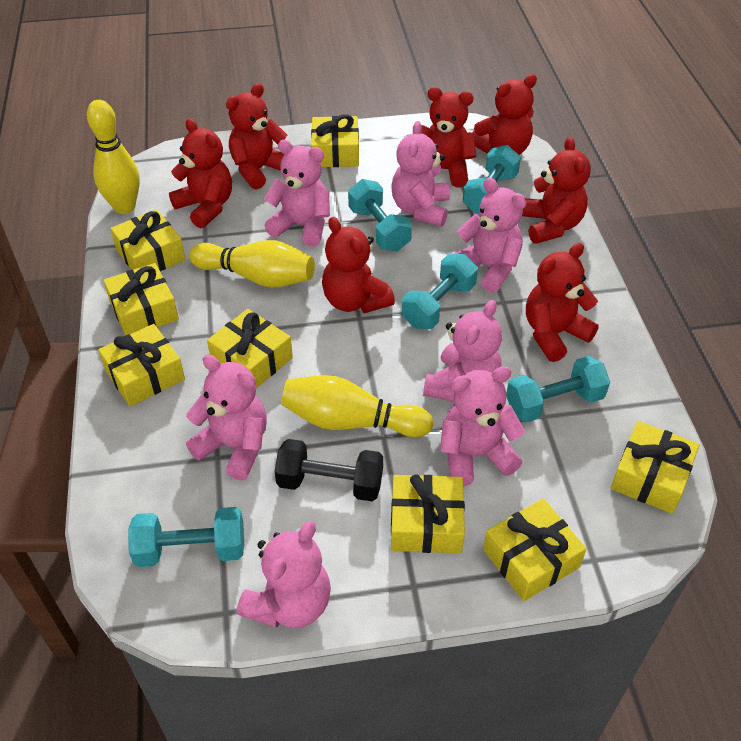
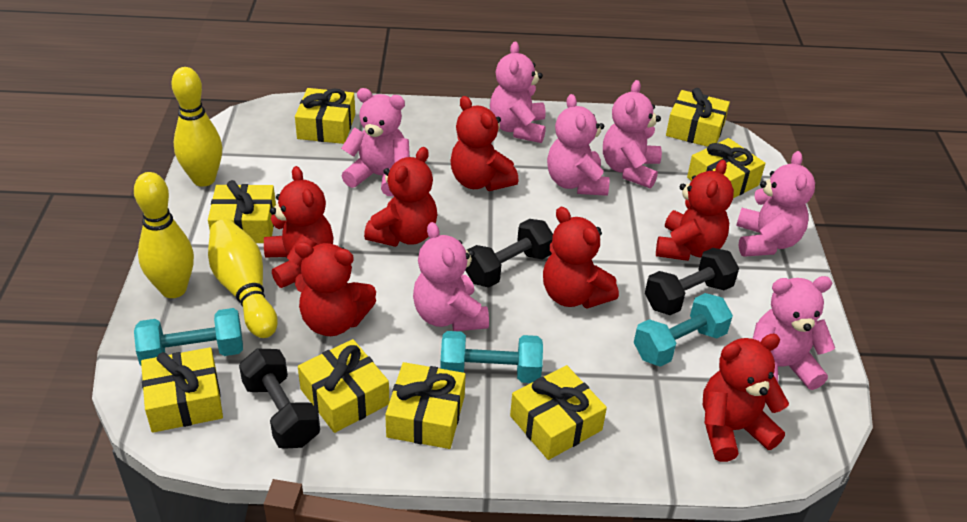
black dumbbell: [275,439,383,501] = 1 -> [239,349,320,449] [465,219,553,288] [645,248,739,315] = 3
turquoise dumbbell: [128,507,244,567] [348,179,412,251] [402,254,478,329] [463,145,521,214] [506,356,610,422] = 5 -> [134,308,243,365] [440,331,543,383] [634,293,733,367] = 3

